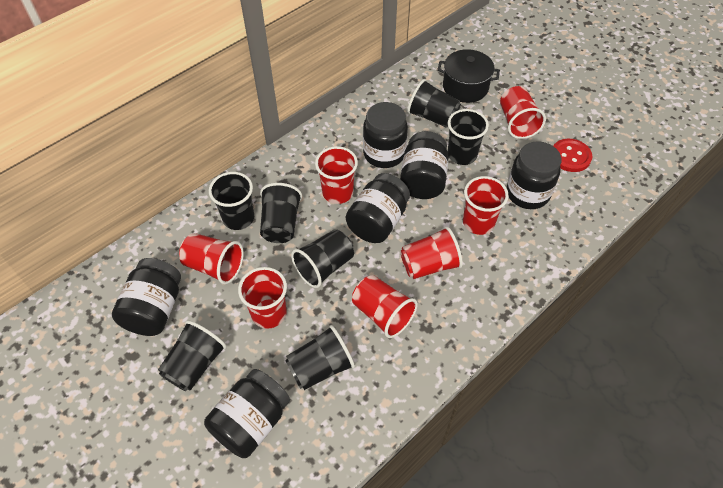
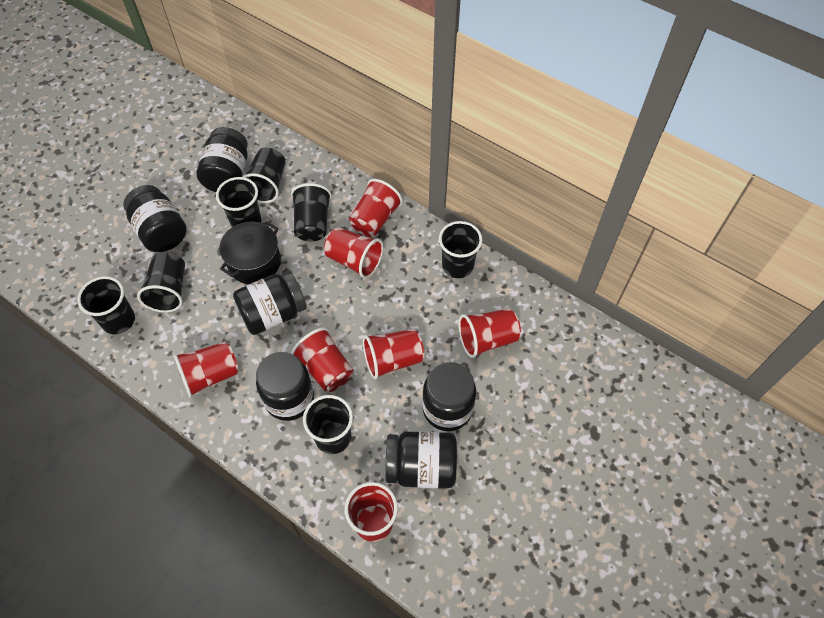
red button: [553,139,592,172] = 1 -> none = 0

